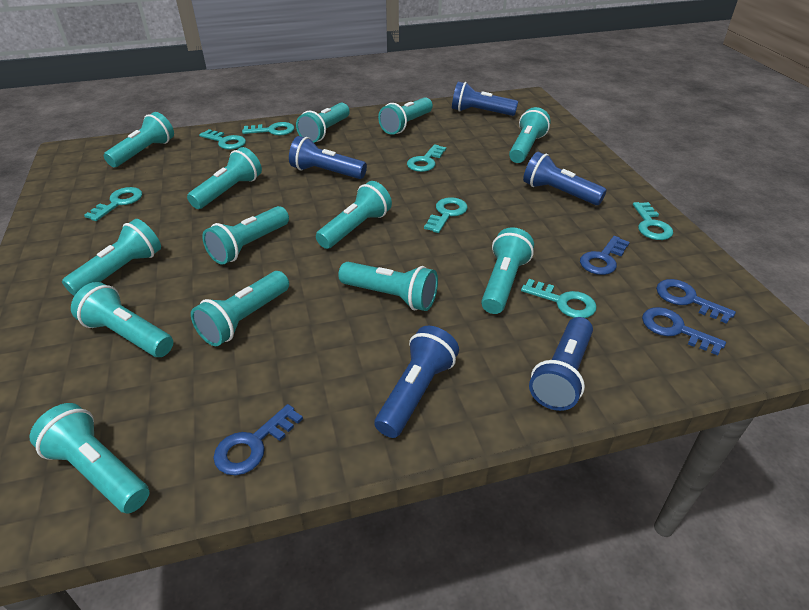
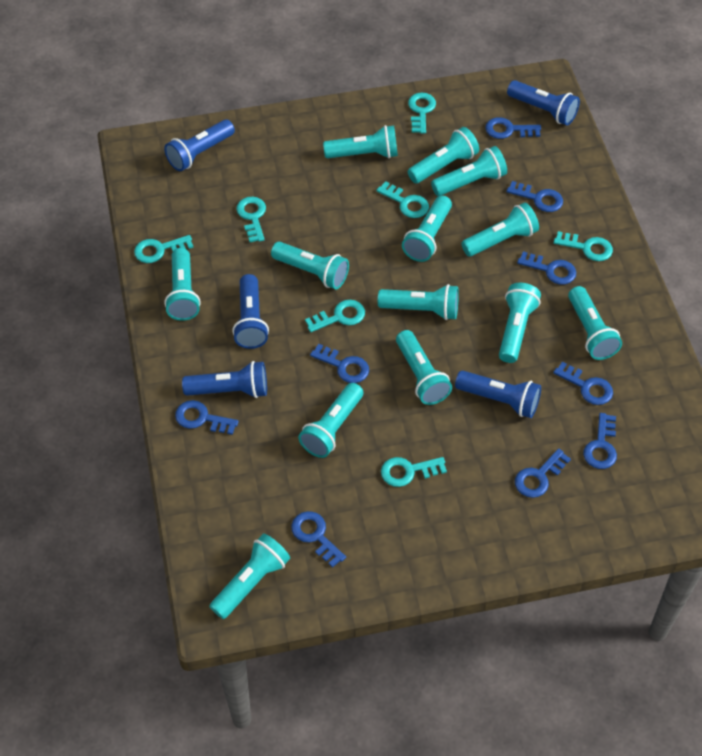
blue key: [213,404,303,475] [580,236,630,275] [642,307,726,355] [656,279,736,324] = 4 -> [175,400,239,435] [291,511,346,568] [310,344,369,383] [485,117,541,139] [506,181,563,212] [515,448,571,498] [517,251,576,285] [553,361,613,405] [583,413,617,469] = 9

